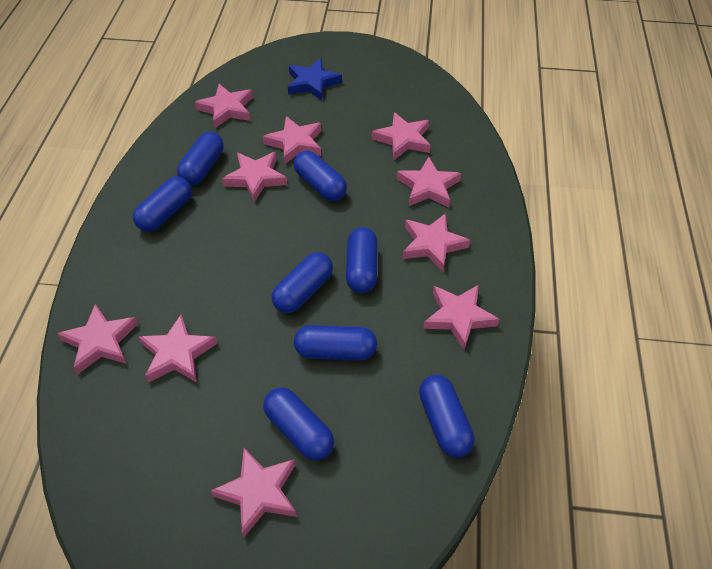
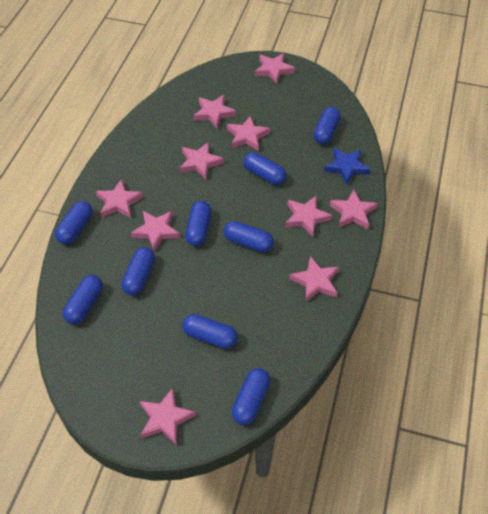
blue capsule: [133,176,192,232] [177,131,223,185] [263,387,334,460] [271,252,333,313] [294,151,347,201] [294,325,377,360] [346,227,377,293] [419,375,475,457] = 8 -> [55,201,93,244] [63,275,103,324] [122,247,155,295] [183,314,238,349] [185,201,212,246] [224,221,274,252] [232,368,270,425] [243,152,287,185] [314,107,341,144] = 9

